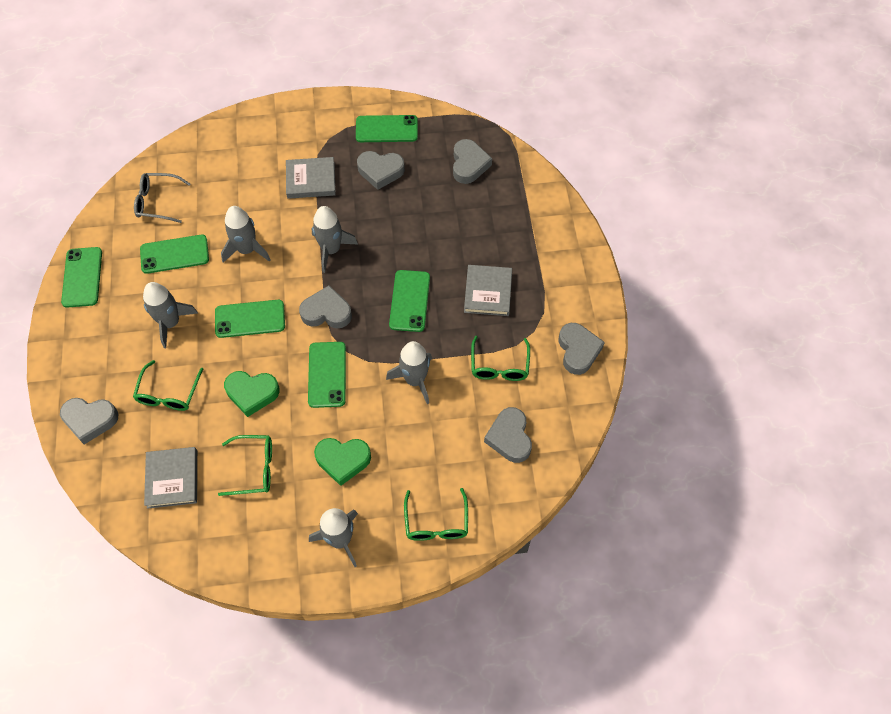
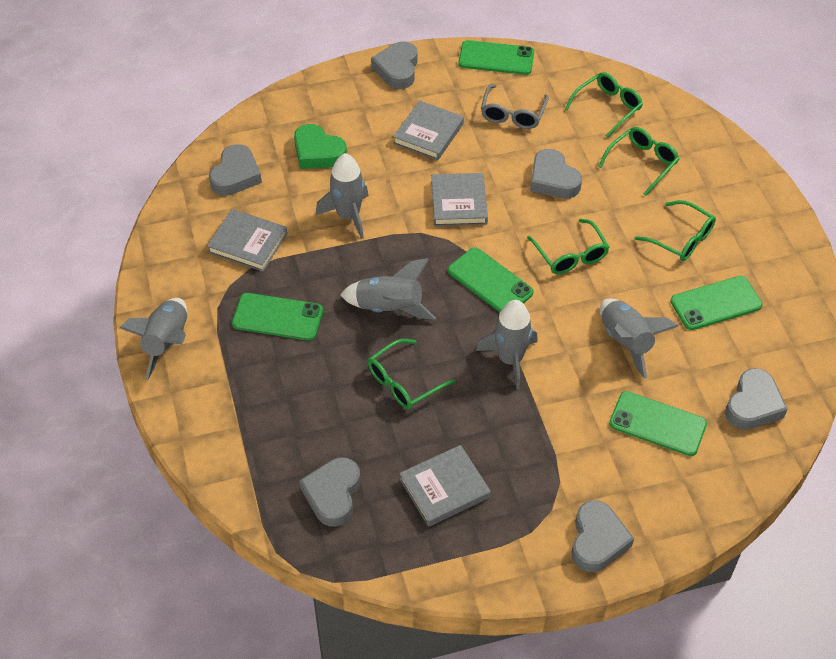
green glasses: [133,360,203,411] [218,435,272,496] [404,488,468,541] [471,336,530,381] = 4 -> [368,339,456,409] [527,219,609,274] [565,72,643,138] [598,127,679,196] [634,200,716,261] = 5
green heart: [224,371,280,417] [314,438,371,486] = 2 -> [294,124,347,169] = 1
green phone: [61,247,102,308] [140,235,209,274] [215,300,285,338] [308,342,346,408] [356,115,418,142] [389,270,430,332] = 6 -> [232,293,323,341] [448,247,534,312] [458,40,534,75] [609,391,707,456] [670,276,763,330] = 5
grey book: [144,447,197,509] [286,157,336,199] [464,265,512,316] = 3 -> [207,209,287,272] [393,101,464,160] [399,445,491,527] [431,173,488,226] = 4

